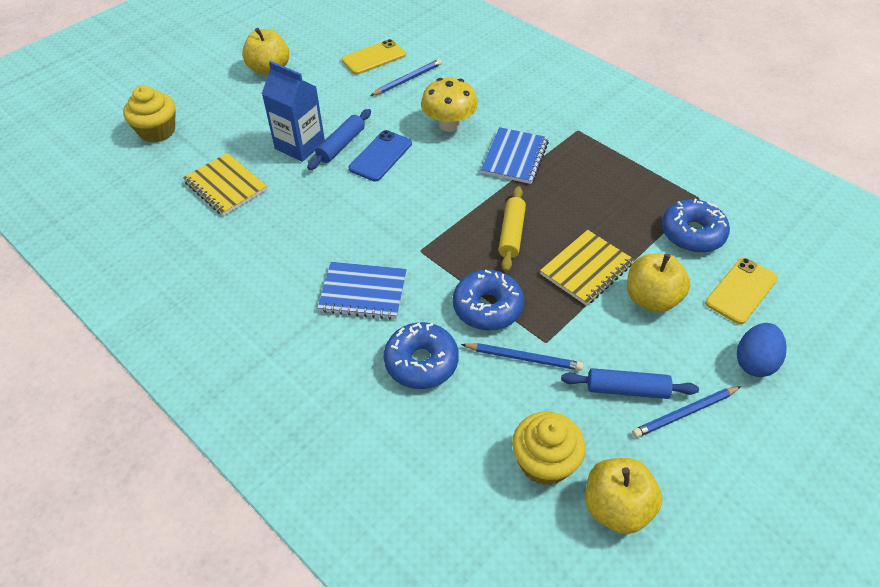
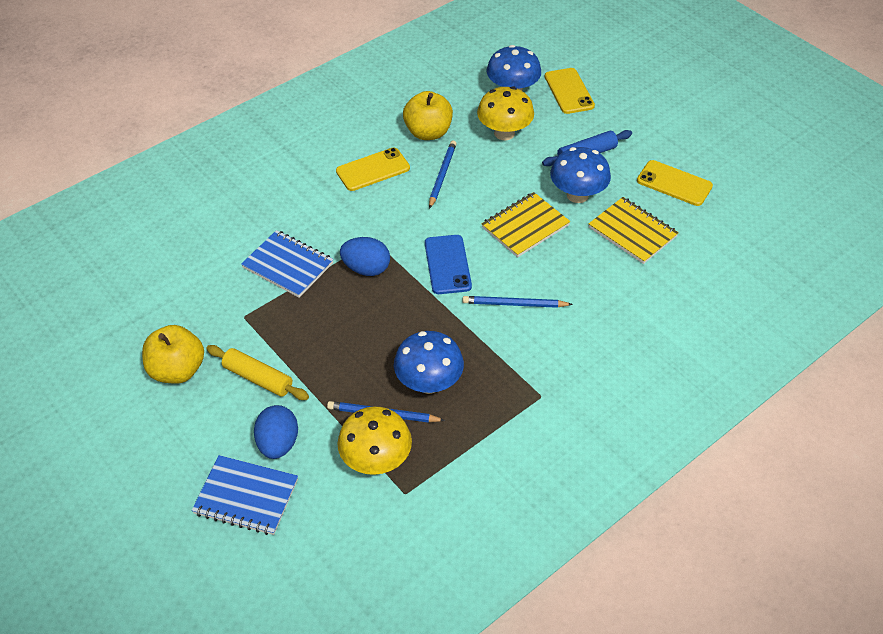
blue carton: [262,61,325,162] = 1 -> none = 0
blue donut: [384,322,459,389] [453,270,524,330] [662,199,730,253] = 3 -> none = 0
blue egg: [737,323,787,377] = 1 -> [254,405,298,459] [340,237,390,276] = 2
blue mushroom: none = 0 -> [394,331,464,394] [487,45,541,91] [550,147,611,203] = 3
blue rolling pin: [307,109,371,170] [561,368,699,399] = 2 -> [542,130,632,166] = 1
yellow apple: [242,28,289,76] [585,458,663,534] [627,253,690,313] = 3 -> [142,325,204,384] [403,91,453,140] = 2
yellow cupcake: [123,85,175,143] [512,411,586,485] = 2 -> none = 0
yellow mushroom: [421,78,478,132] = 1 -> [337,406,412,475] [477,86,534,140] = 2
yellow phone: [342,39,406,75] [705,258,778,324] = 2 -> [336,148,410,191] [545,68,595,114] [637,160,713,206] = 3

